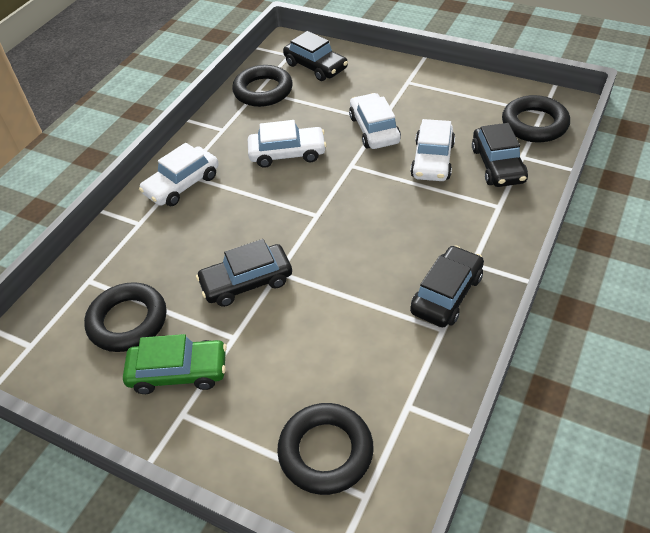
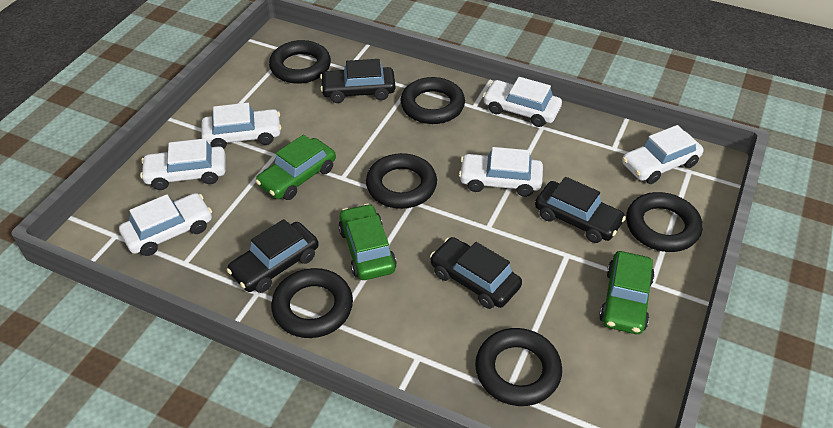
black ring: [84,282,166,352] [232,65,293,107] [277,403,374,495] [502,95,570,142] = 4 -> [269,40,331,84] [271,268,353,338] [366,153,437,209] [400,77,465,124] [475,328,562,406] [626,192,702,252] = 6
green car: [123,334,227,394] = 1 -> [255,135,336,200] [338,204,397,280] [599,251,655,334] = 3
white car: [139,143,219,206] [248,120,327,168] [349,93,401,149] [410,119,455,181] = 4 -> [119,193,212,256] [140,138,226,190] [202,103,281,149] [459,147,543,197] [483,77,562,127] [622,125,704,184] = 6

